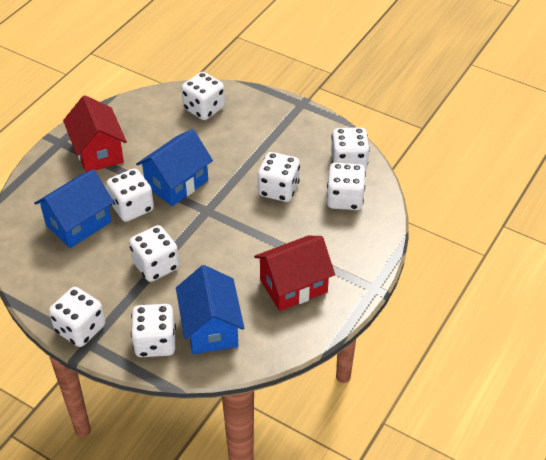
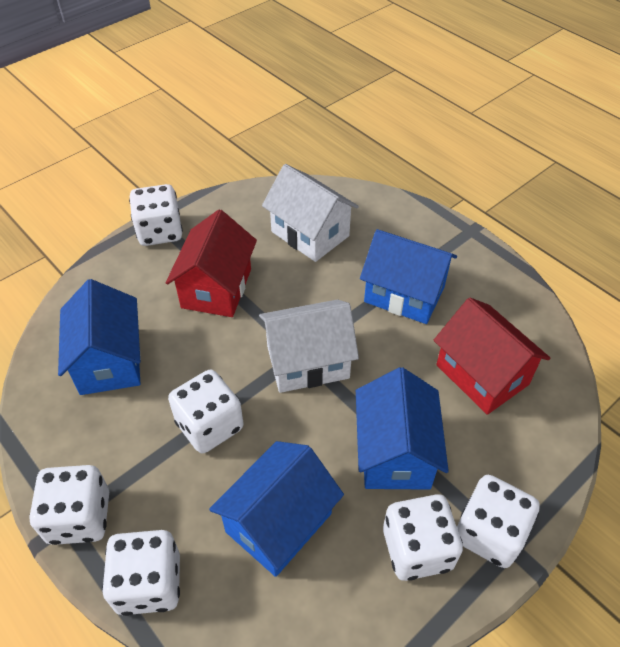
blue house: [34,169,114,248] [136,129,213,206] [176,265,244,354] = 3 -> [58,279,141,395] [209,441,344,577] [356,367,449,490] [360,229,457,324] = 4
white dice: [49,287,105,347] [106,168,154,222] [129,225,179,282] [131,304,176,357] [181,72,225,120] [258,152,300,202] [327,163,366,210] [331,127,370,171] = 8 -> [29,465,109,545] [102,530,180,616] [129,184,183,246] [168,370,244,453] [383,494,463,581] [457,475,540,568] = 6
white house: none = 0 -> [259,300,359,393] [262,164,359,262] = 2

